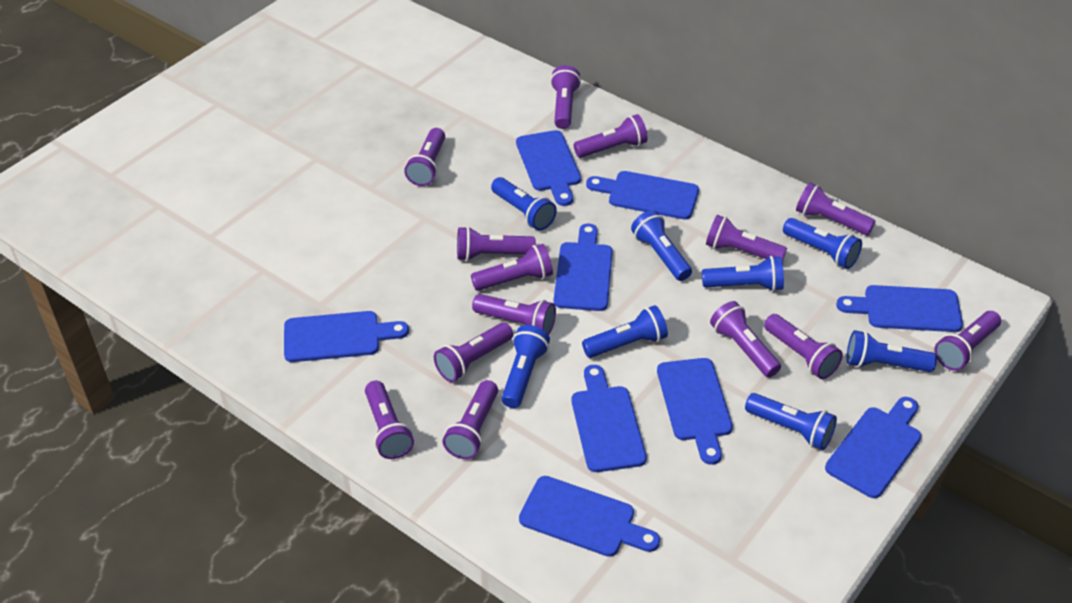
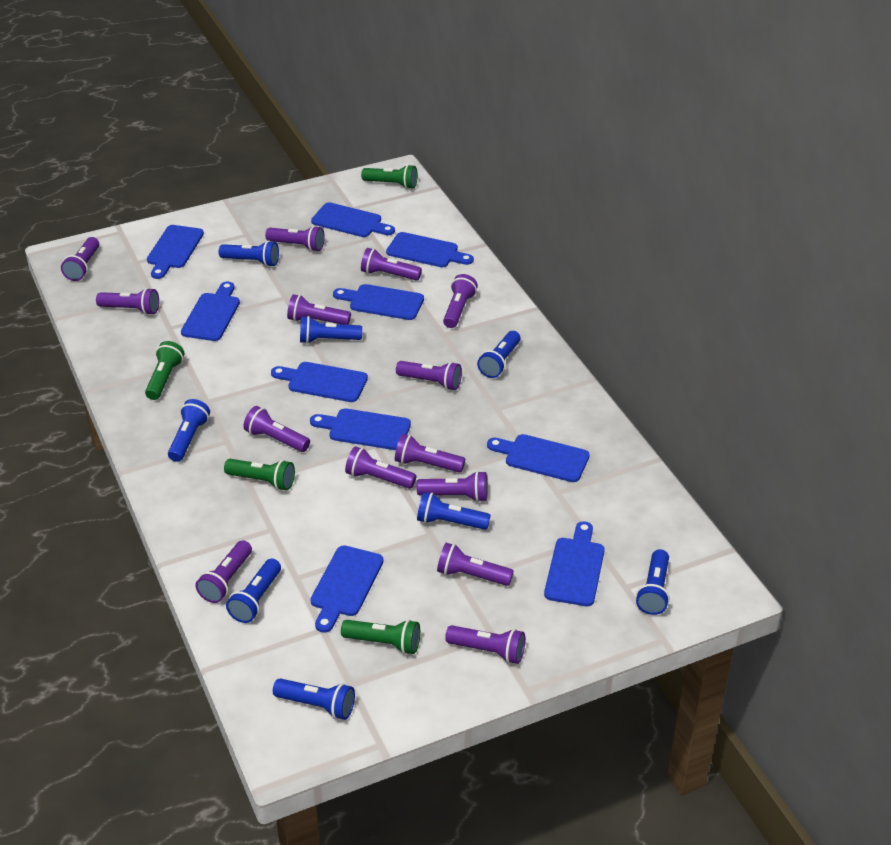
blue cutting board: [284,311,409,362] [516,130,581,206] [519,476,660,557] [554,224,613,311] [572,365,647,472] [586,171,699,219] [657,358,733,465] [825,397,921,498] [836,285,963,332] = 9 -> [147,225,204,279] [181,282,240,341] [271,362,368,402] [310,408,411,450] [310,545,384,633] [311,202,395,237] [333,284,424,320] [386,232,474,267] [487,434,590,482] [544,521,605,606] = 10
green flashlight: none = 0 -> [145,341,184,400] [224,459,295,490] [341,619,420,654] [361,164,418,189] = 4

